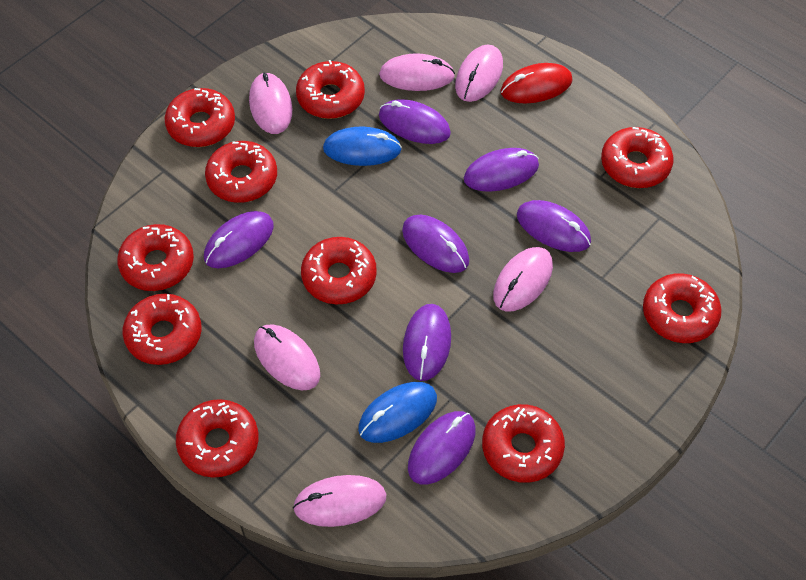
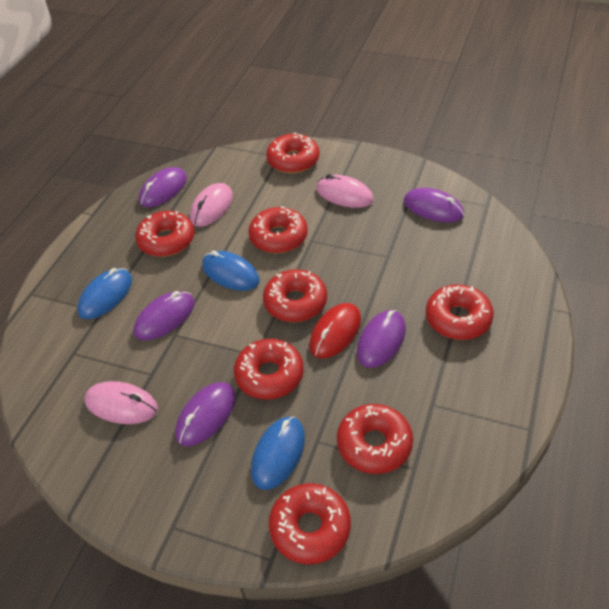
blue mouse: [323,126,402,166] [358,382,437,443] = 2 -> [77,268,132,319] [202,251,259,291] [251,416,305,490] = 3
pink mouse: [249,72,292,134] [254,324,320,390] [293,475,386,527] [379,53,455,91] [455,45,503,102] [493,247,553,312] = 6 -> [84,381,158,424] [190,183,233,227] [316,174,374,208] = 3
purple mouse: [204,211,274,268] [379,99,451,144] [402,215,469,273] [403,304,451,381] [408,411,476,485] [464,148,539,192] [517,200,591,252] = 7 -> [134,291,195,340] [139,167,187,207] [175,382,236,446] [357,310,406,368] [403,188,464,223] = 5
red donut: [117,224,194,291] [123,294,202,365] [165,88,235,147] [176,399,259,478] [205,141,277,203] [296,60,365,119] [301,237,377,304] [482,404,565,483] [601,127,674,188] [643,273,722,343] = 10 -> [135,211,195,257] [234,339,304,400] [249,206,308,253] [263,269,327,322] [266,133,319,173] [269,483,351,564] [337,404,413,474] [426,284,494,340] = 8

